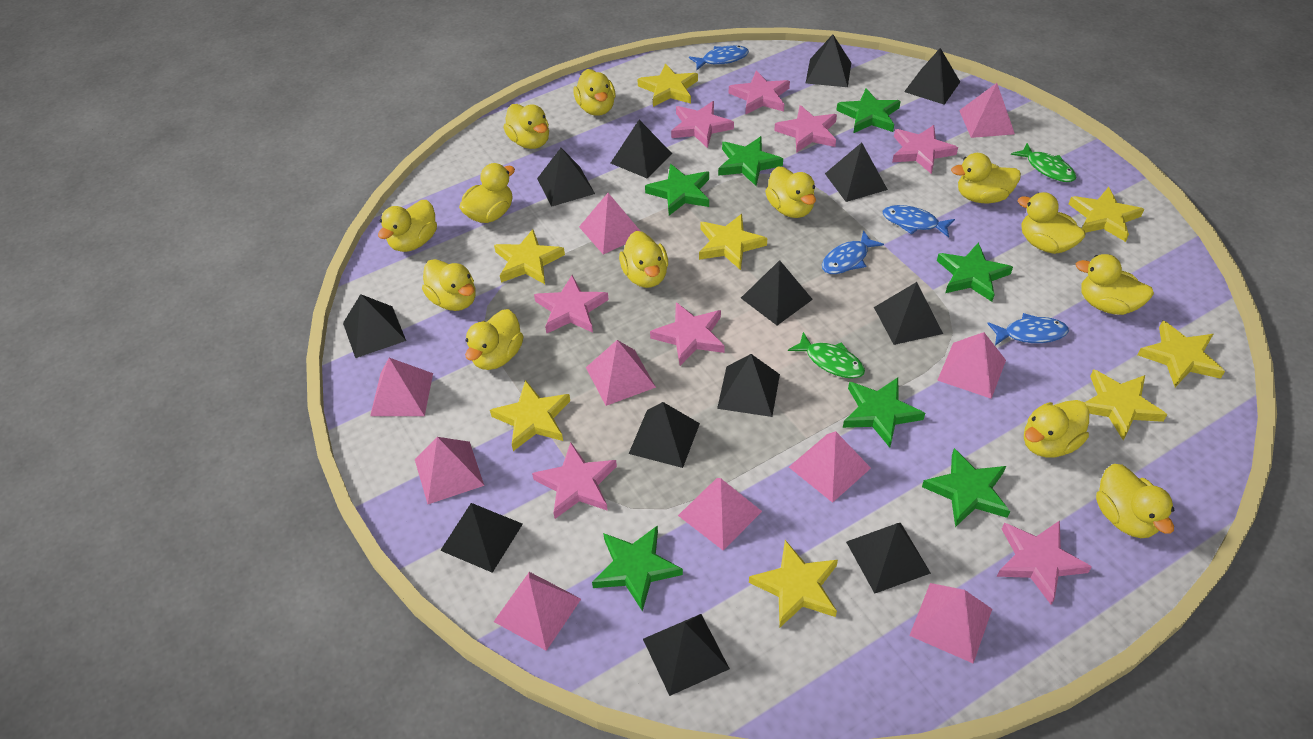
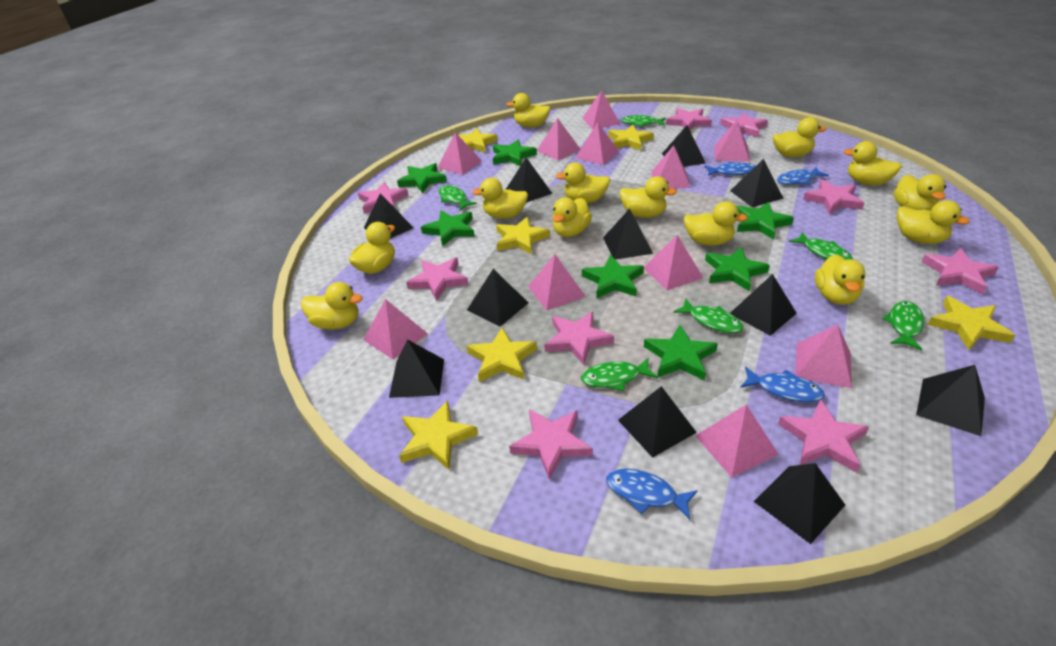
black pyramid: [343,294,406,358] [440,503,523,573] [537,148,595,207] [611,120,672,179] [629,402,700,468] [643,614,730,696] [717,354,780,417] [741,260,813,325] [806,34,851,87] [825,143,888,202] [846,523,931,594] [874,282,943,345] [904,48,960,105] = 13 -> [364,193,414,239] [389,339,444,398] [467,269,528,327] [505,157,552,203] [603,209,653,260] [618,386,697,458] [662,125,705,167] [730,159,784,208] [730,274,797,336] [754,463,845,544] [916,365,985,436] = 11
green fish: [788,332,865,379] [1011,143,1076,182] = 2 -> [439,185,477,210] [581,358,658,391] [621,115,666,127] [673,298,744,333] [789,232,853,260] [882,301,924,351] = 6
pink pyramid: [370,358,433,416] [415,437,484,504] [494,572,581,651] [579,193,640,254] [586,340,656,406] [678,478,762,551] [789,431,871,503] [909,583,992,663] [937,332,1006,399] [959,83,1015,138] = 10 -> [363,299,428,359] [438,132,482,175] [528,254,586,311] [537,118,580,161] [575,122,619,165] [582,90,620,130] [644,235,703,290] [651,145,690,188] [695,404,779,477] [714,120,750,162] [795,324,852,388] = 11
pink star: [532,442,617,519] [534,275,609,334] [650,302,725,366] [671,101,734,148] [729,71,790,115] [774,105,837,153] [892,125,958,174] [997,521,1092,605] = 8 -> [358,182,409,214] [406,258,469,301] [509,409,593,480] [544,311,614,365] [666,108,712,130] [720,112,768,137] [778,399,869,473] [803,179,864,215] [921,248,999,294] = 9
yellow star: [490,380,570,451] [494,229,565,284] [637,63,698,107] [699,214,767,270] [749,540,838,627] [1069,187,1144,242] [1085,369,1167,440] [1138,320,1225,387] = 8 -> [399,401,478,470] [458,128,498,153] [467,328,537,382] [496,217,550,255] [608,125,654,151] [927,296,1015,350] = 6

